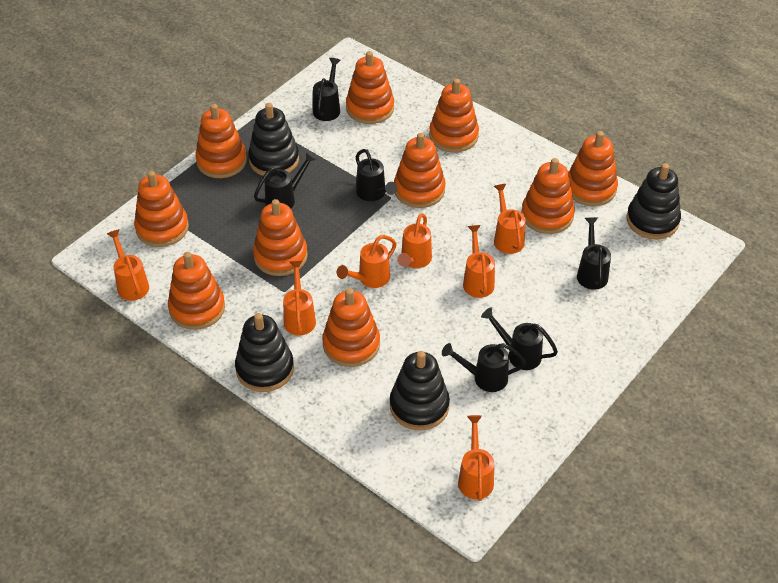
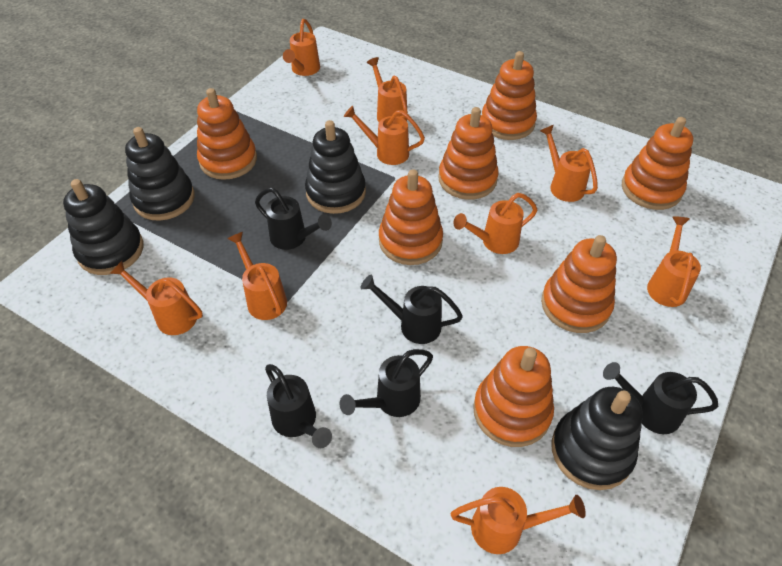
black watering can: [254,152,317,208] [313,58,341,121] [356,149,397,201] [442,343,526,392] [481,307,558,370] [577,217,611,290] = 6 -> [255,187,332,250] [265,364,332,448] [340,349,433,417] [360,275,463,344] [603,362,718,434] = 5
orange stacking toy: [134,171,189,247] [168,252,225,330] [195,104,247,178] [253,199,308,276] [322,288,380,367] [346,51,394,124] [394,133,445,208] [429,79,479,152] [521,158,575,234] [568,131,618,206] = 10 -> [197,88,257,180] [379,169,443,265] [438,107,499,200] [473,346,554,447] [482,51,537,140] [541,235,617,333] [622,117,693,210] = 7
orange watering can: [107,229,149,301] [283,261,316,335] [337,235,397,288] [397,213,432,268] [458,415,494,501] [463,225,495,298] [494,184,526,254] = 7 -> [110,261,203,335] [227,232,287,320] [283,19,320,76] [344,106,425,165] [367,57,408,122] [451,487,586,554] [453,193,537,254] [540,125,598,202] [647,216,701,307] = 9

